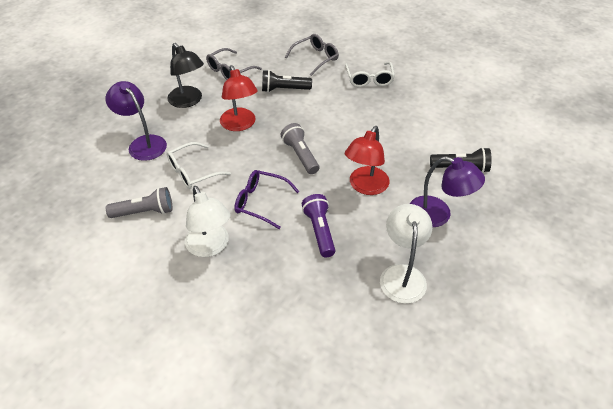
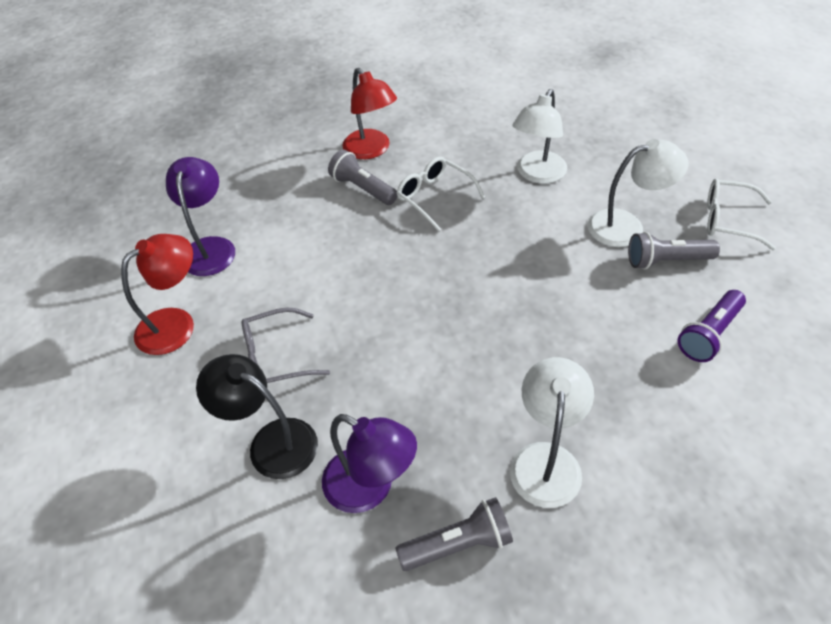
black flashlight: [262,70,312,92] [430,147,491,173] = 2 -> none = 0
grey flashlight: [106,187,172,218] [281,123,319,174] = 2 -> [328,149,397,205] [396,497,513,571] [628,232,720,269] = 3
grey glasses: [206,48,262,80] [285,34,339,76] = 2 -> [242,307,330,383] = 1
purple glasses: [234,170,299,229] = 1 -> none = 0
white lamp: [185,186,230,257] [380,204,433,304] = 2 -> [510,357,594,508] [513,89,567,184] [588,139,689,247] = 3

